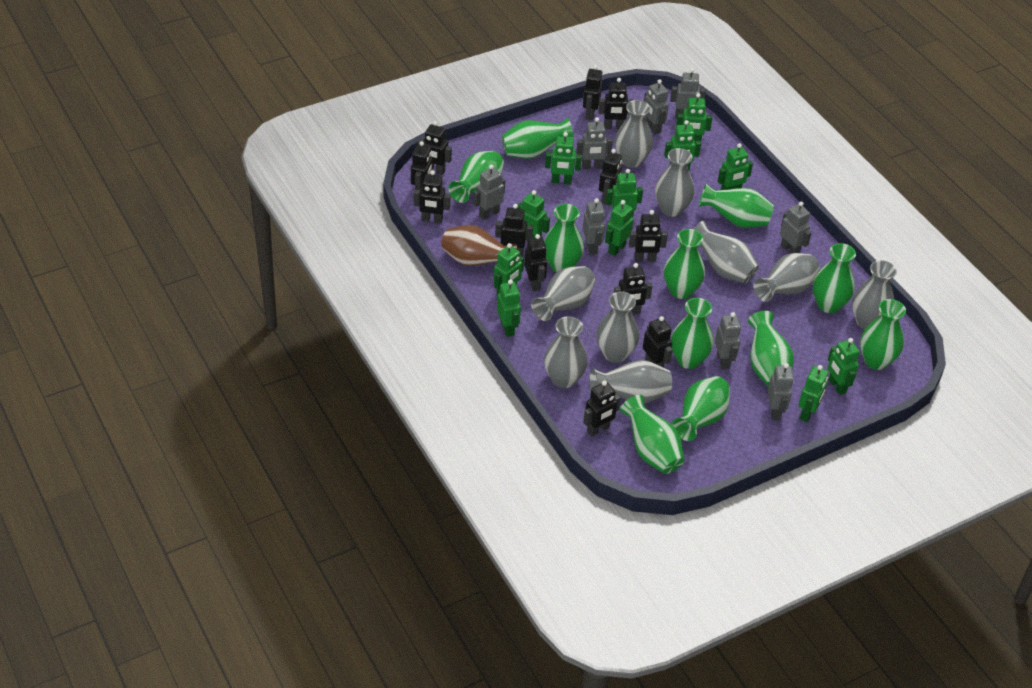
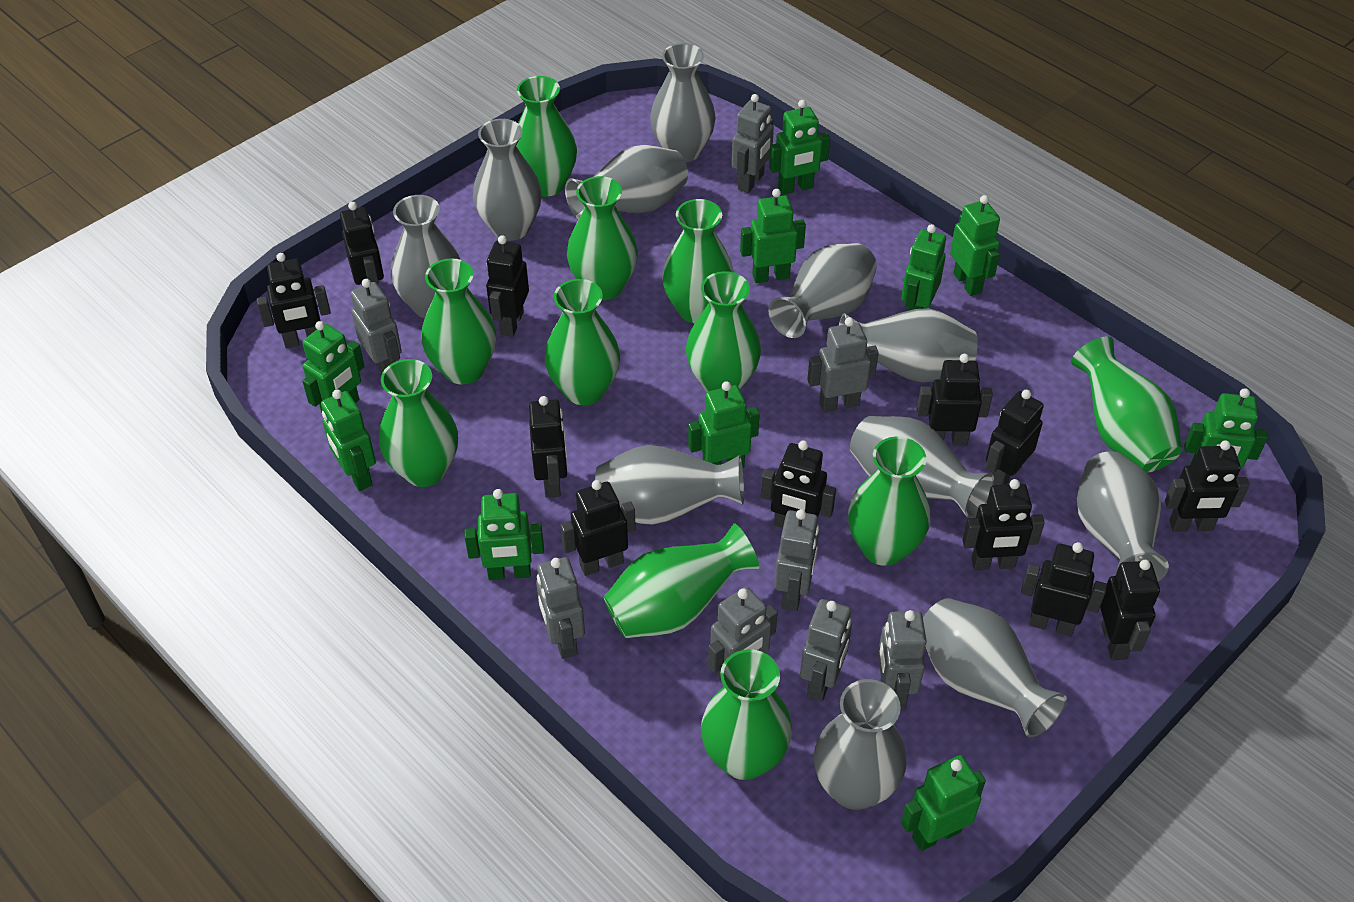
brown vase: [441,225,518,266] = 1 -> none = 0
green robot: [494,243,524,296] [497,279,521,337] [518,190,550,238] [545,132,582,184] [605,200,634,256] [606,169,643,217] [664,120,701,170] [676,93,712,141] [718,143,753,190] [798,365,829,422] [827,338,860,395] = 11 -> [302,321,365,413] [321,390,376,491] [465,489,544,580] [688,381,760,468] [740,189,806,283] [769,100,830,195] [901,224,946,311] [901,755,986,851] [950,195,1000,296] [1184,388,1268,468] = 10
grey vase: [531,266,595,321] [544,316,588,388] [589,360,672,403] [596,291,639,363] [615,100,653,168] [655,148,694,217] [694,221,759,283] [753,253,820,302] [852,260,897,330] = 9 -> [391,195,461,318] [473,119,542,241] [565,145,688,219] [595,445,744,525] [650,43,716,163] [768,243,877,338] [814,679,907,810] [839,308,978,382] [850,416,994,518] [923,598,1067,737] [1077,451,1169,582] = 11

